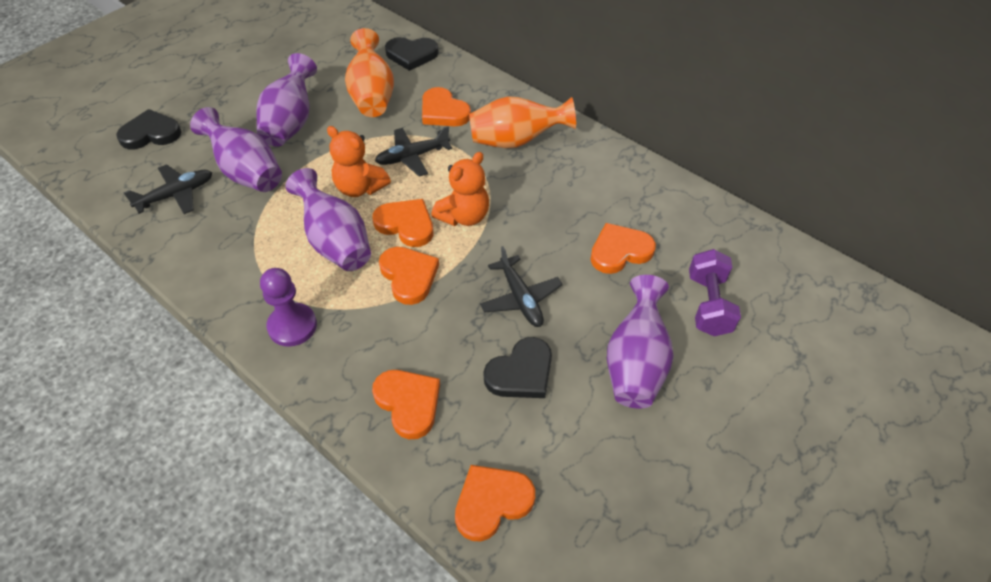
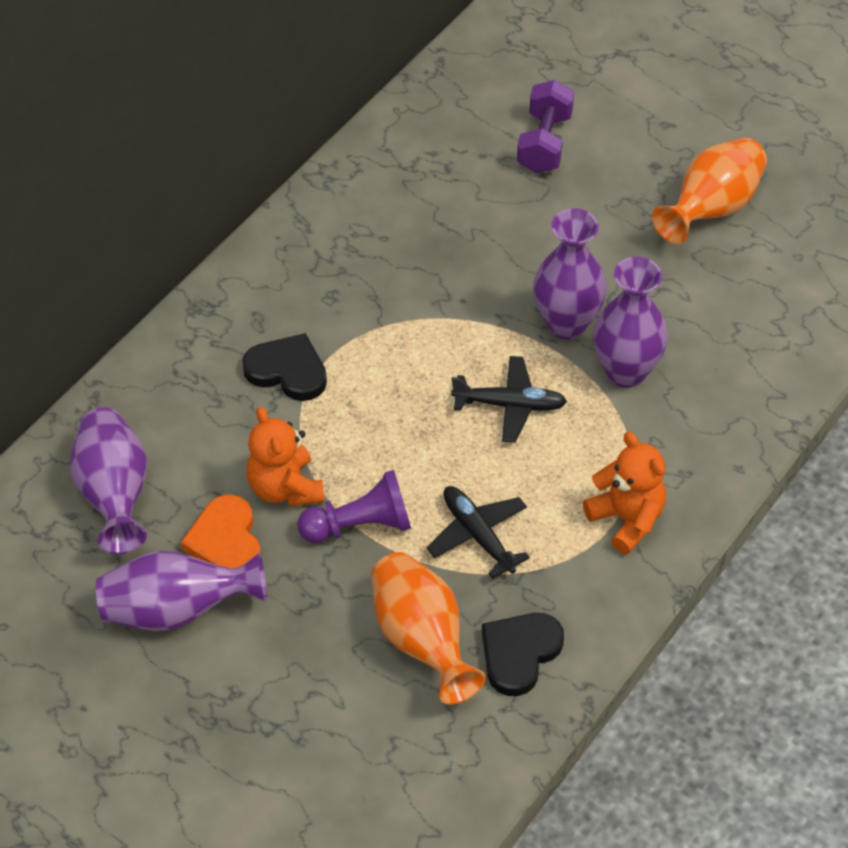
black heart: [116,109,181,149] [385,37,439,71] [484,337,552,398] = 3 -> [242,333,327,401] [482,613,564,696] = 2
black plane: [123,164,212,214] [375,126,452,177] [480,246,563,327] = 3 -> [427,486,530,579] [451,356,567,443] = 2
orange heart: [372,199,433,247] [372,370,440,439] [379,247,439,305] [422,87,471,126] [455,465,535,541] [591,223,656,274] = 6 -> [181,495,261,569] = 1

